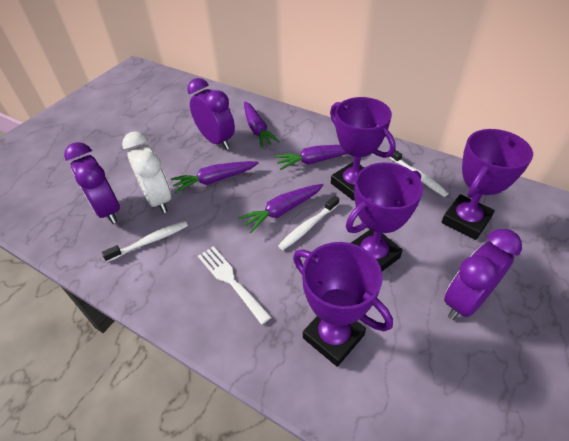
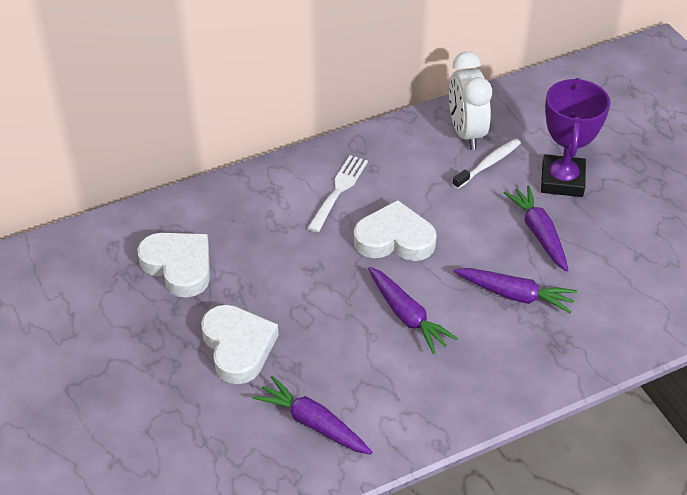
purple clock: [64,142,120,224] [187,78,235,149] [444,229,522,320] = 3 -> none = 0
purple trophy: [293,242,393,367] [330,97,396,201] [346,162,423,271] [441,129,533,240] = 4 -> [541,78,610,197] = 1
white heart: none = 0 -> [137,233,210,298] [201,305,279,384] [354,200,437,261] = 3
white toothbrush: [102,221,188,262] [278,196,339,250] [389,150,449,197] = 3 -> [452,139,521,189] = 1

